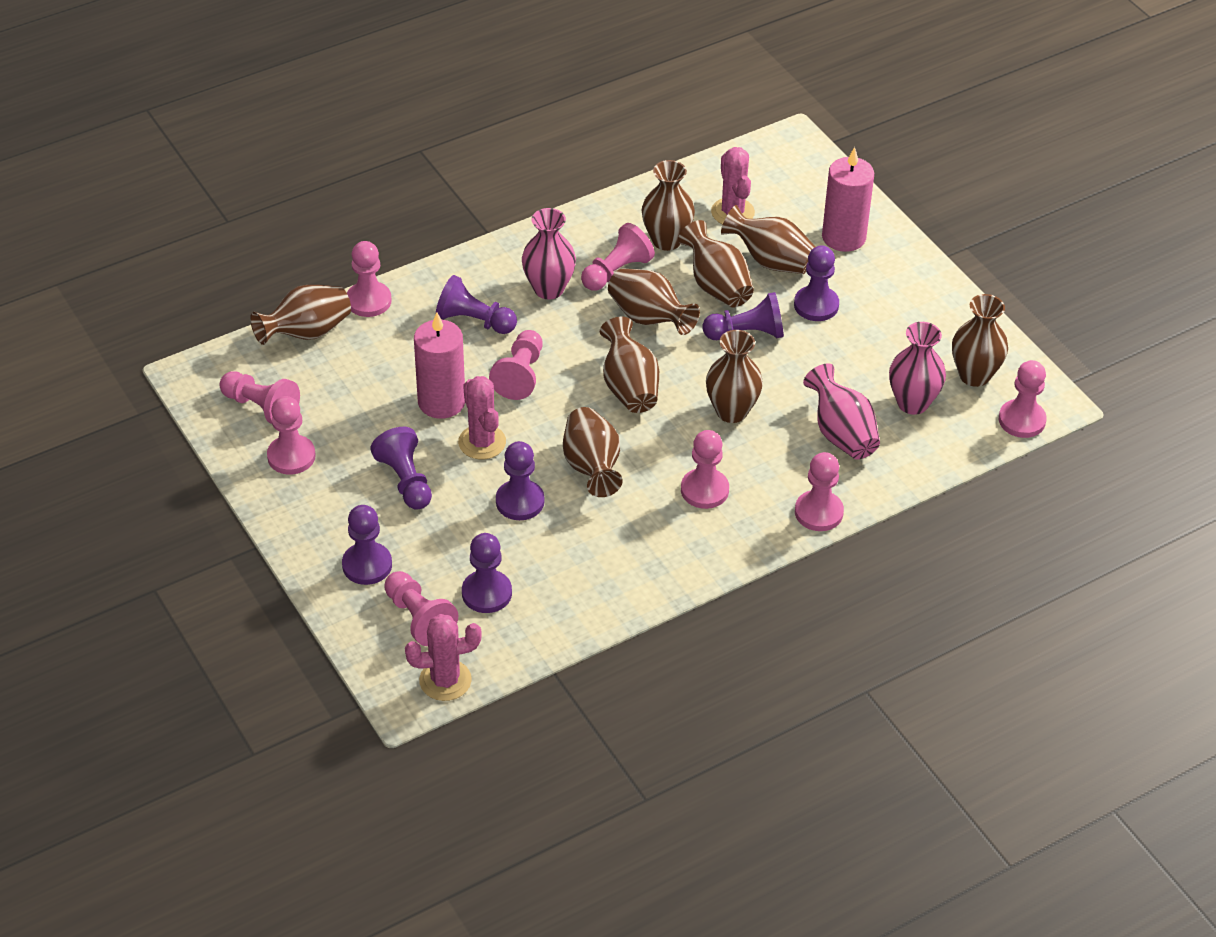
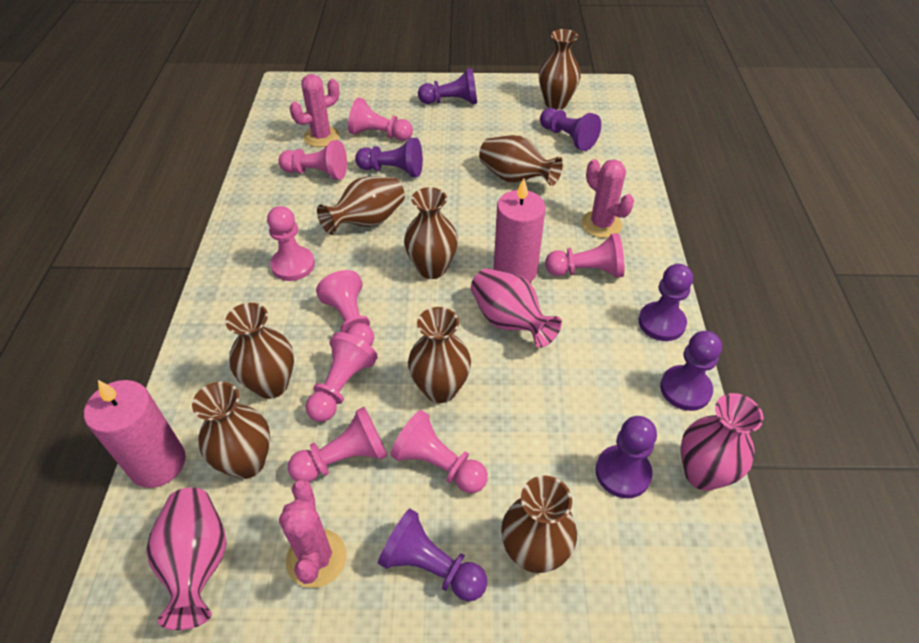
brown vase: [250,285,351,345] [563,407,623,497] [600,317,659,413] [608,268,700,335] [642,160,695,251] [678,220,754,307] [706,330,763,423] [721,205,816,274] [952,294,1008,387] = 9 -> [192,382,270,479] [225,303,294,399] [317,177,405,235] [404,187,458,279] [408,307,471,403] [479,135,563,186] [501,476,577,573] [539,29,581,109] = 8
pink pawn: [220,371,300,424] [267,396,316,474] [347,241,392,317] [384,571,459,646] [489,330,543,400] [581,223,655,291] [681,430,729,509] [795,452,844,531] [999,360,1047,438] = 9 -> [267,206,315,281] [278,140,347,180] [288,407,388,482] [306,332,378,422] [316,270,374,346] [348,97,413,141] [390,410,488,493] [545,233,624,278] = 8

